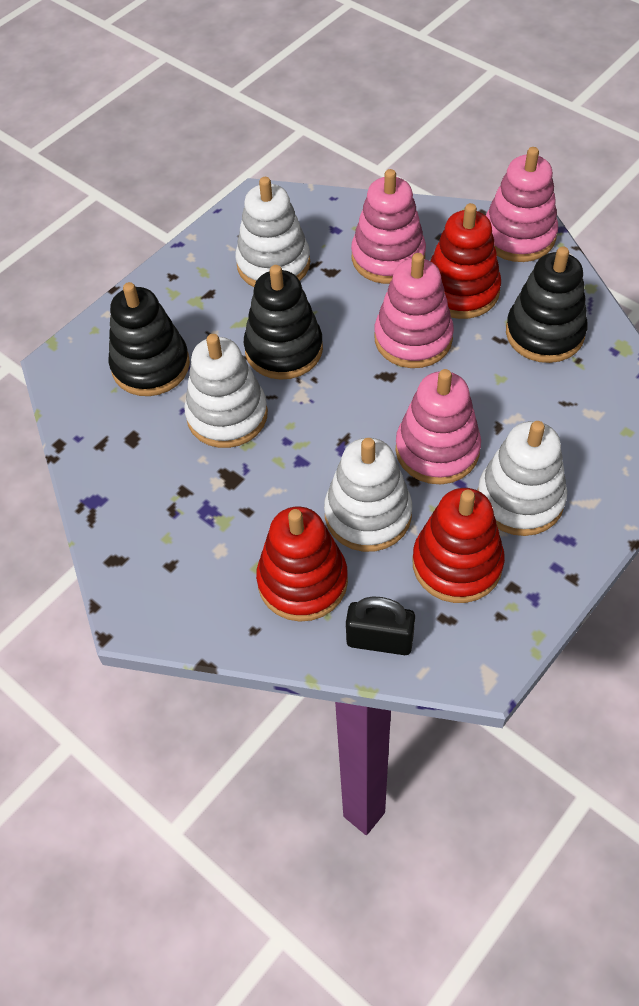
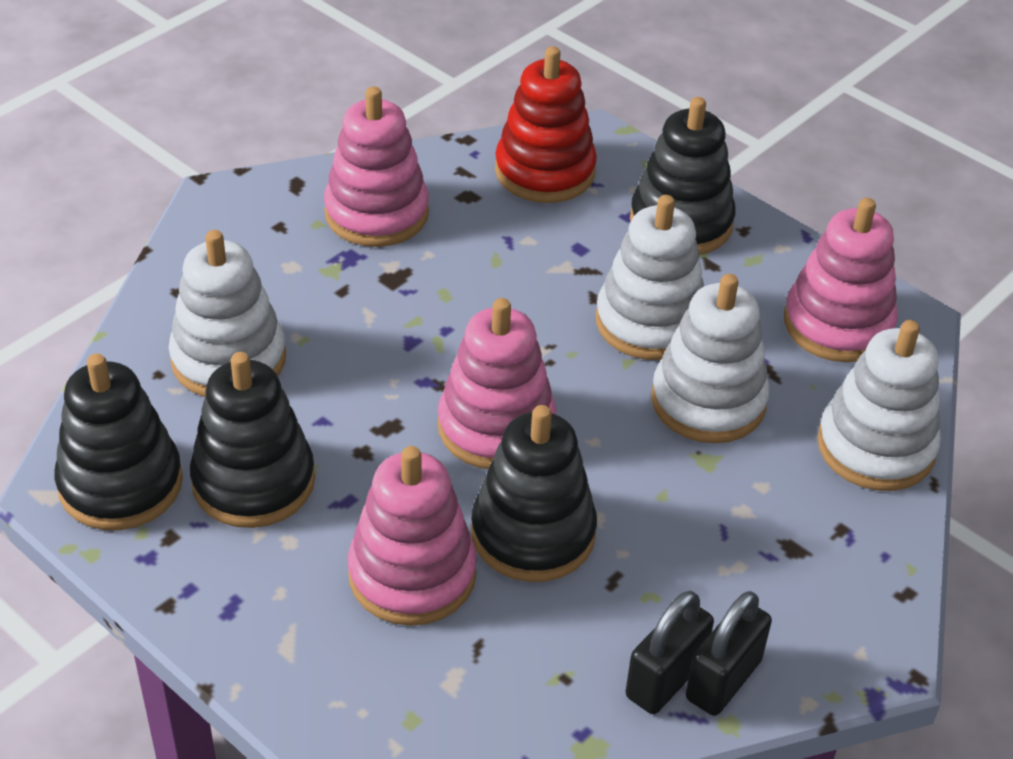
black padlock: [346,596,415,655] = 1 -> [626,591,714,714] [686,591,772,716] = 2
black stacking toy: [108,282,190,396] [244,265,323,380] [506,247,588,363] = 3 -> [55,354,183,530] [190,352,315,528] [471,405,597,582] [630,97,736,255] = 4
red stacking toy: [256,506,348,622] [412,488,505,603] [430,203,501,319] = 3 -> [495,46,597,203] = 1

